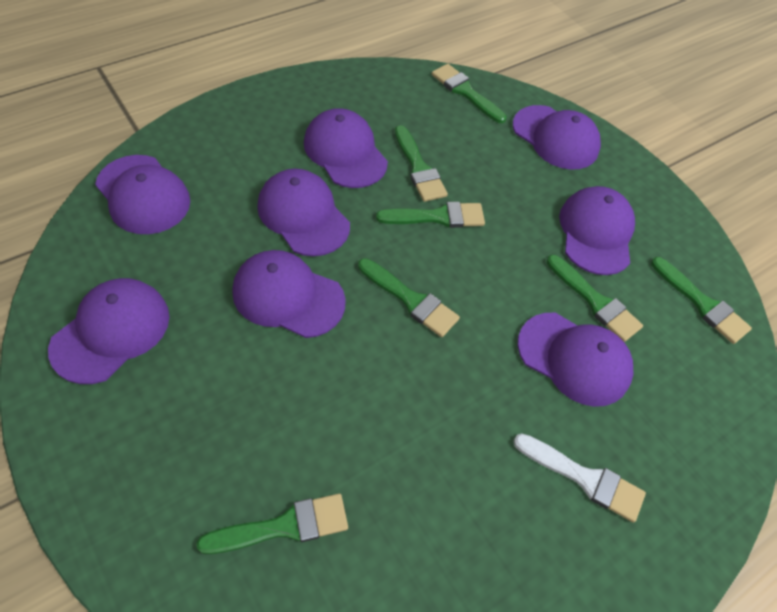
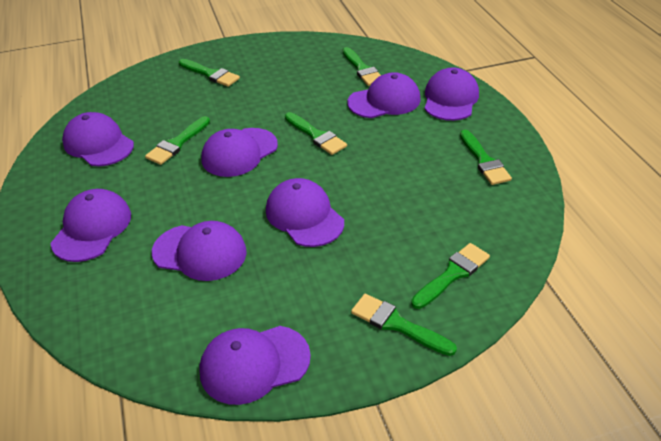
white brush: [513,433,646,522] = 1 -> none = 0

